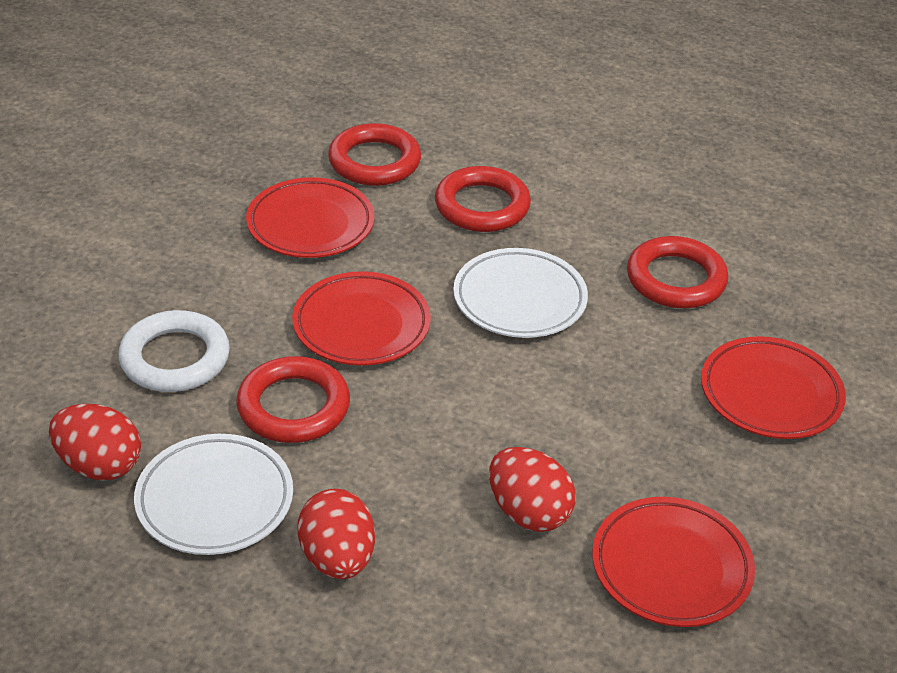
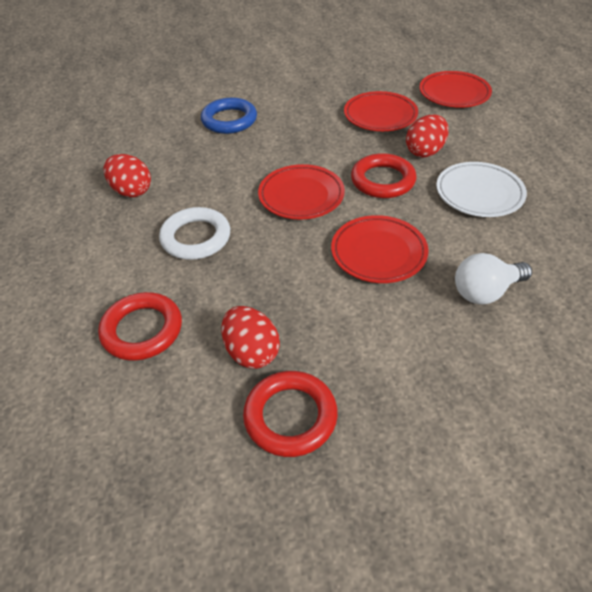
blue ring: none = 0 -> [201,98,257,134] = 1
red ring: [236,356,350,443] [328,123,421,186] [435,166,531,232] [627,236,729,308] = 4 -> [98,292,182,361] [243,371,338,457] [351,153,417,198] = 3
white light bulb: none = 0 -> [455,253,532,304] = 1
white plate: [134,434,293,555] [453,248,588,338] = 2 -> [436,162,527,217] = 1

